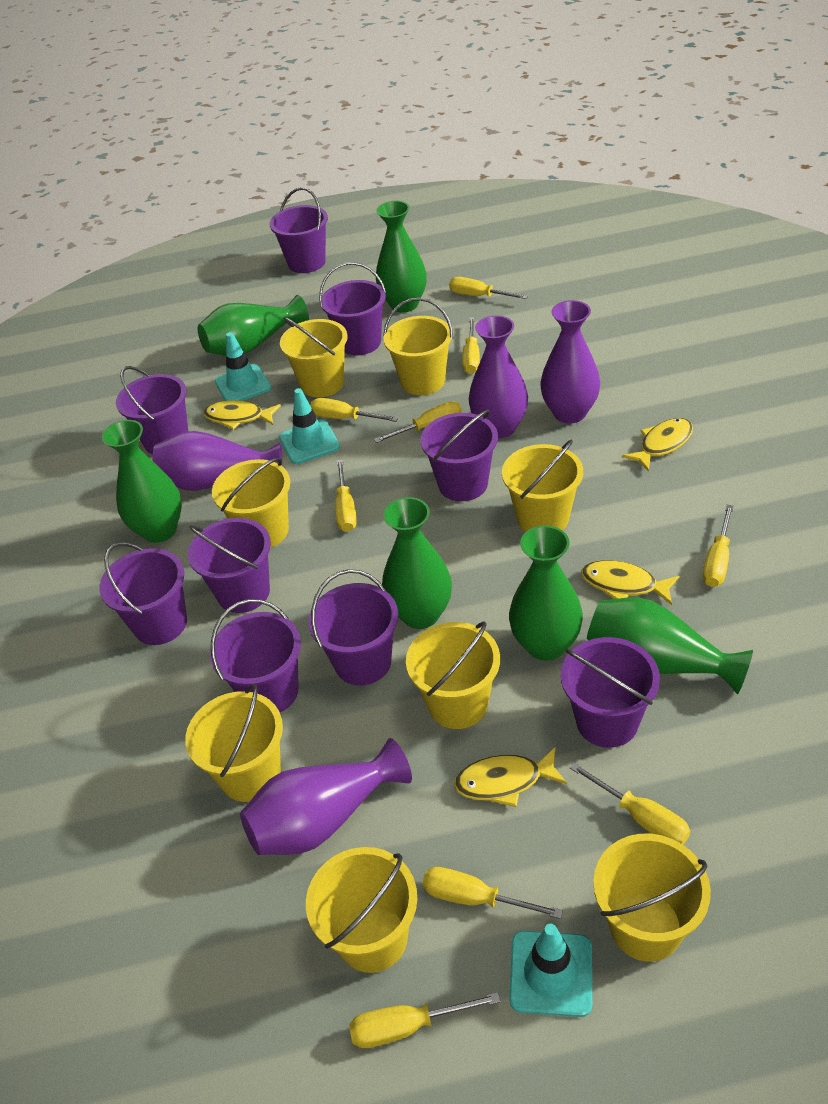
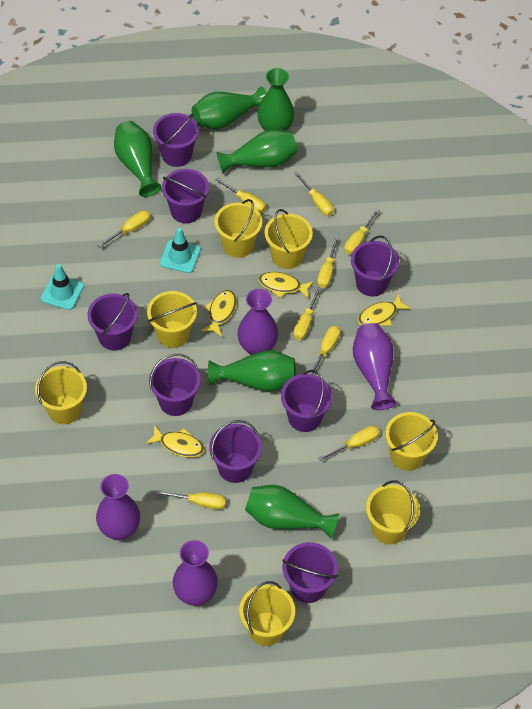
purple bucket: [99,542,187,645] [116,366,189,454] [188,518,271,613] [210,599,301,712] [270,187,328,273] [309,569,398,685] [319,262,386,356] [421,409,498,501] [561,637,660,748] = 9 -> [87,293,138,351] [149,354,201,416] [153,113,199,167] [162,169,209,223] [209,420,262,483] [281,370,332,432] [282,542,338,603] [351,236,399,297] = 8
turquoise traffic cone: [215,332,272,401] [279,388,340,464] [509,924,592,1017] = 3 -> [41,264,84,310] [160,228,201,273] = 2
yellow bucket: [185,684,283,802] [212,457,290,548] [280,317,348,398] [306,847,417,973] [383,298,453,395] [406,621,500,729] [502,439,583,532] [593,834,711,962] = 8 -> [35,361,87,424] [147,291,197,348] [214,199,262,258] [239,581,295,646] [265,209,313,269] [366,480,420,544] [385,412,438,471] = 7

